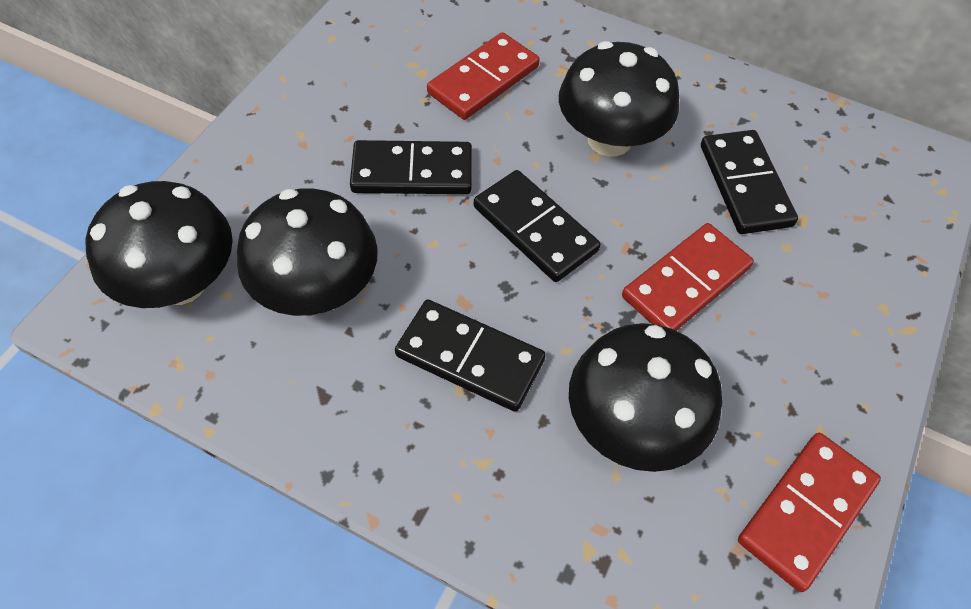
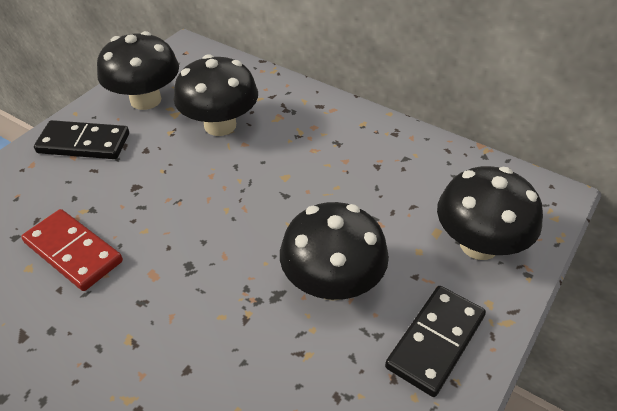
black domino: [350,140,472,194] [395,299,546,412] [474,170,600,282] [701,130,798,234] = 4 -> [34,120,129,159] [385,286,486,397] = 2
red domino: [427,32,540,120] [622,223,754,331] [738,433,881,592] = 3 -> [21,209,123,291] = 1

